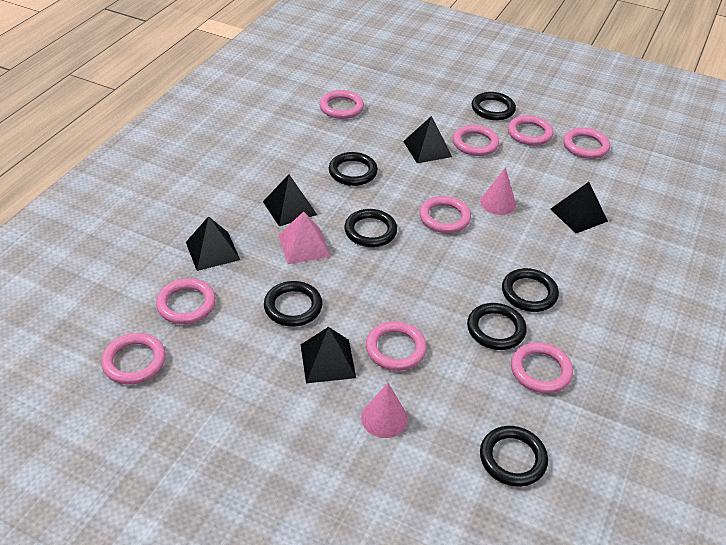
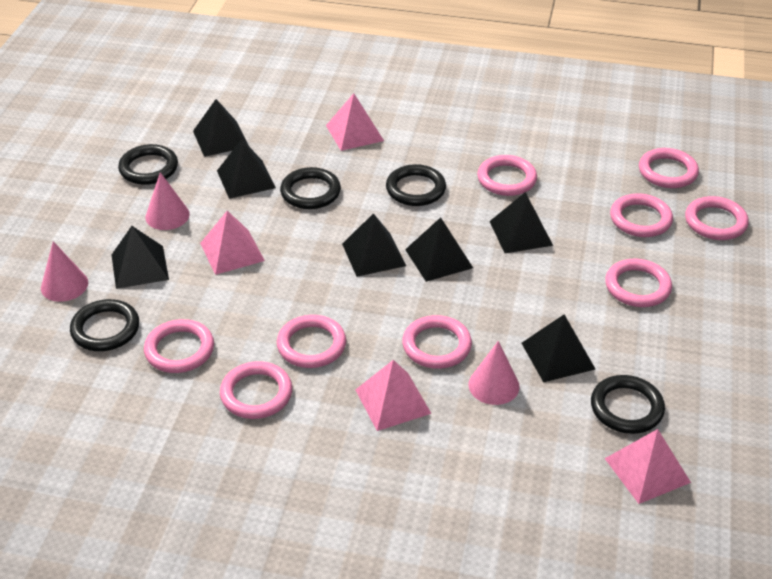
black pyramid: [186,216,240,271] [263,174,317,226] [301,327,356,383] [403,116,452,163] [551,182,608,233] = 5 -> [112,226,169,289] [193,99,249,157] [217,139,276,199] [342,213,406,277] [405,217,473,282] [490,192,553,253] [522,314,596,382] = 7
black ring: [264,281,322,327] [329,152,378,186] [344,209,397,247] [467,303,527,350] [472,92,516,120] [480,426,548,487] [502,268,559,312] = 7 -> [70,299,139,351] [118,144,178,185] [280,167,341,209] [386,164,446,206] [591,375,665,434] = 5
pink cone: [361,383,408,438] [480,167,516,215] = 2 -> [41,241,88,302] [146,172,190,230] [468,341,520,405] = 3
pink pyramid: [278,211,331,264] = 1 -> [200,211,265,275] [326,93,384,151] [355,360,432,431] [604,429,691,504] = 4

